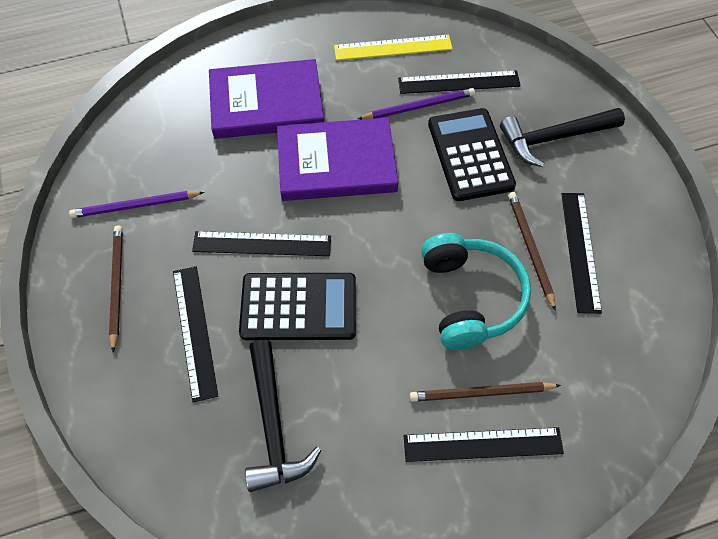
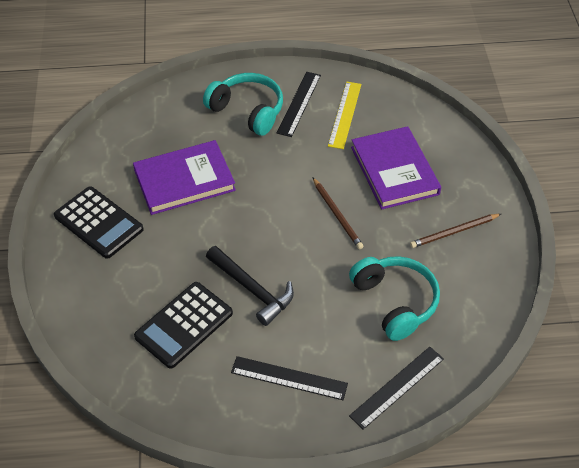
black hammer: [245,340,321,492] [500,108,625,167] = 2 -> [206,246,294,326] = 1
black ruler: [173,266,218,402] [192,231,331,256] [398,70,521,94] [404,427,564,462] [562,193,602,314] = 5 -> [231,356,348,400] [277,72,321,137] [349,347,444,430] = 3
brown pencil: [109,225,123,353] [410,382,561,402] [508,192,556,311] = 3 -> [313,178,364,249] [410,214,501,248] = 2
purple pencil: [69,191,204,218] [358,88,475,119] = 2 -> none = 0
turquoise headphones: [421,233,531,350] = 1 -> [203,73,283,136] [349,256,440,341] = 2

